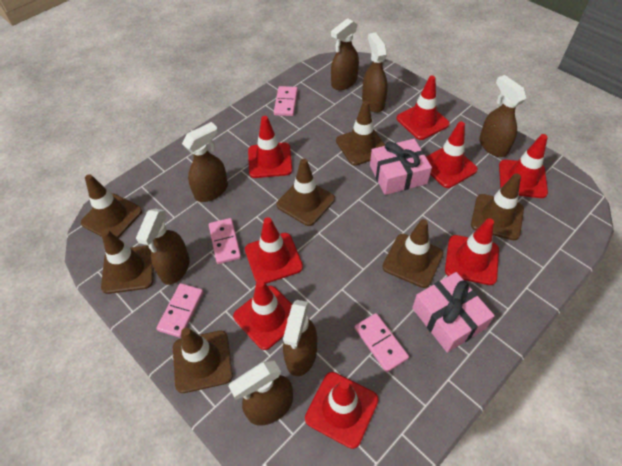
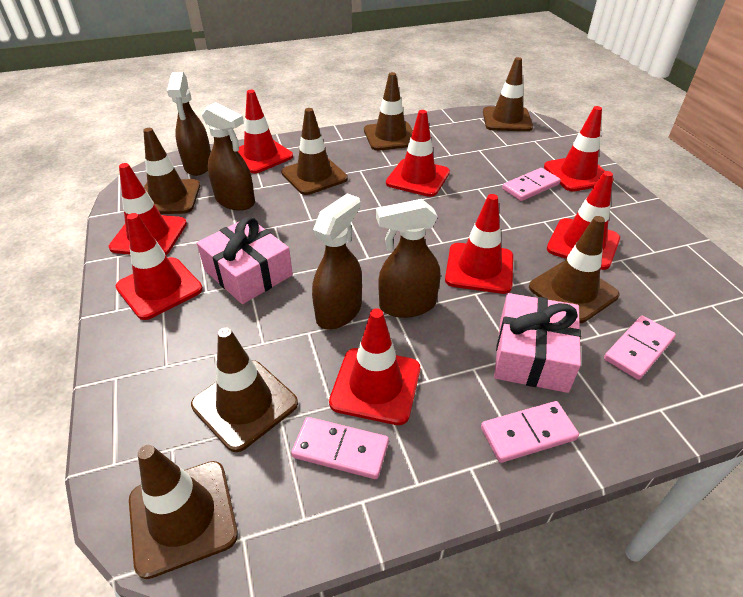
brown spray bottle: [136,209,190,285] [182,122,228,202] [228,361,293,425] [283,300,317,376] [331,18,359,90] [362,32,388,113] [479,75,526,157] = 7 -> [167,72,211,176] [202,102,255,211] [312,193,362,330] [376,199,440,318] = 4

